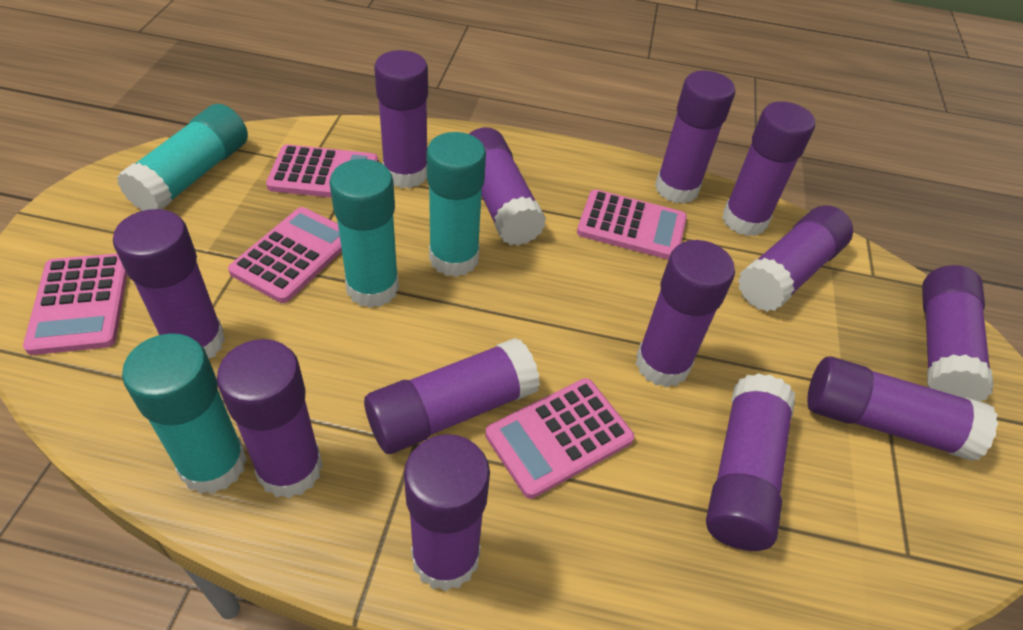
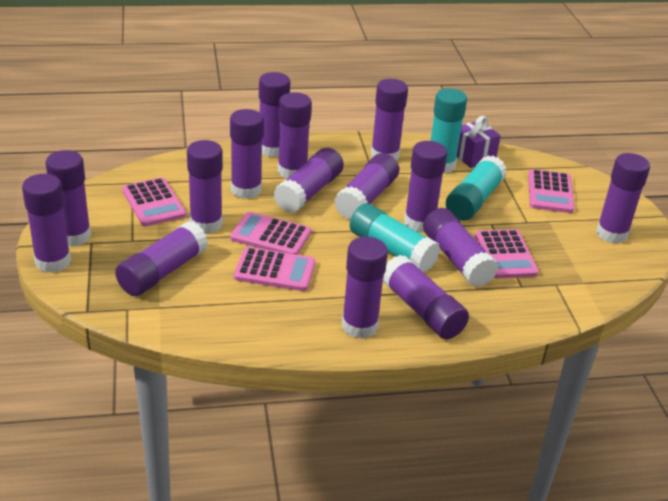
purple gift: none = 0 -> [457,116,501,168] = 1
purple glue stick: [113,209,225,359] [217,339,323,498] [364,338,540,454] [374,50,428,188] [404,434,490,591] [469,127,546,246] [636,240,735,387] [655,70,735,204] [706,373,795,551] [722,101,815,236] [738,205,853,312] [807,356,998,461] [922,265,993,401] = 13 -> [22,174,71,273] [46,150,91,247] [115,221,208,296] [187,140,223,234] [230,109,264,199] [259,72,290,157] [274,148,344,213] [278,92,312,178] [334,153,399,220] [342,237,388,339] [371,79,408,160] [383,255,469,339] [404,141,447,232] [423,208,498,287] [596,153,650,243] = 15
turquoise glue stick: [117,104,248,211] [122,333,247,494] [329,159,399,308] [426,132,486,277] = 4 -> [350,203,440,272] [431,88,467,173] [446,155,507,221] = 3

